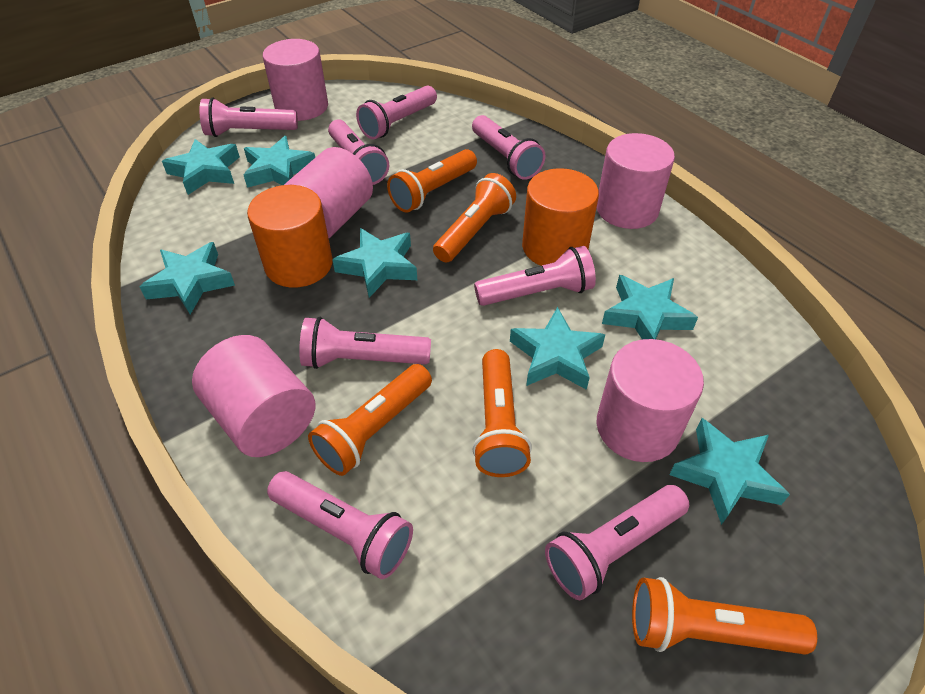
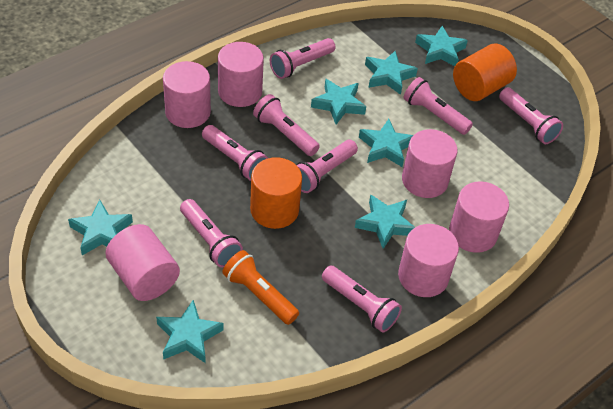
orange flashlight: [308,364,432,476] [387,149,477,213] [433,173,516,263] [473,349,532,477] [632,577,817,655] = 5 -> [222,250,299,325] = 1
pink cylinder: [192,335,316,457] [263,39,328,121] [284,147,373,238] [596,339,704,462] [597,133,675,229] = 5 -> [105,224,180,301] [163,61,211,128] [218,42,264,107] [398,224,459,297] [402,129,458,198] [449,181,509,253] = 6

